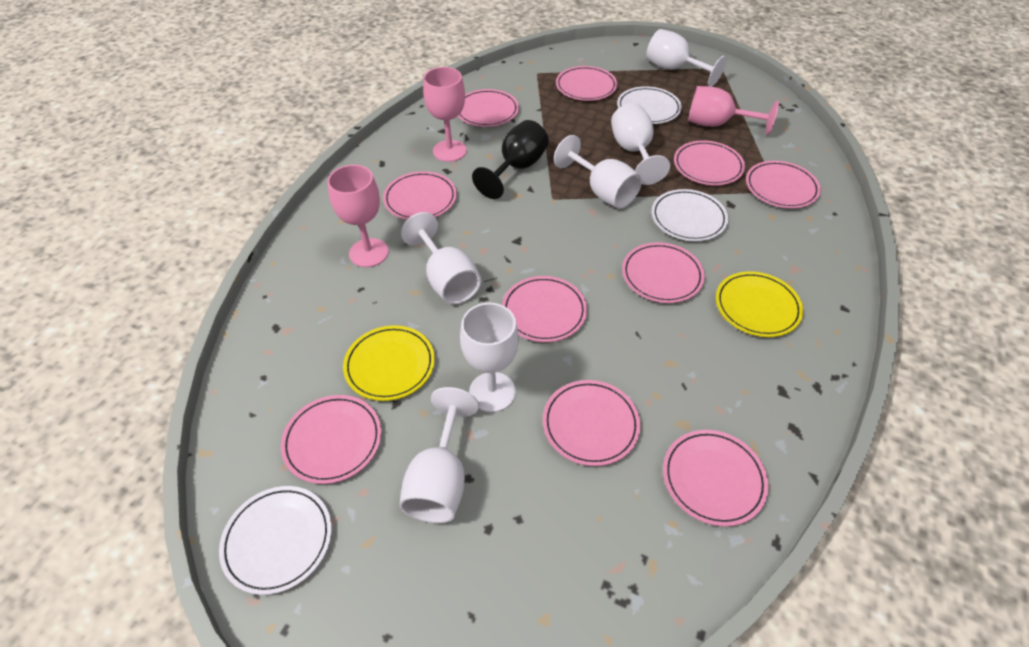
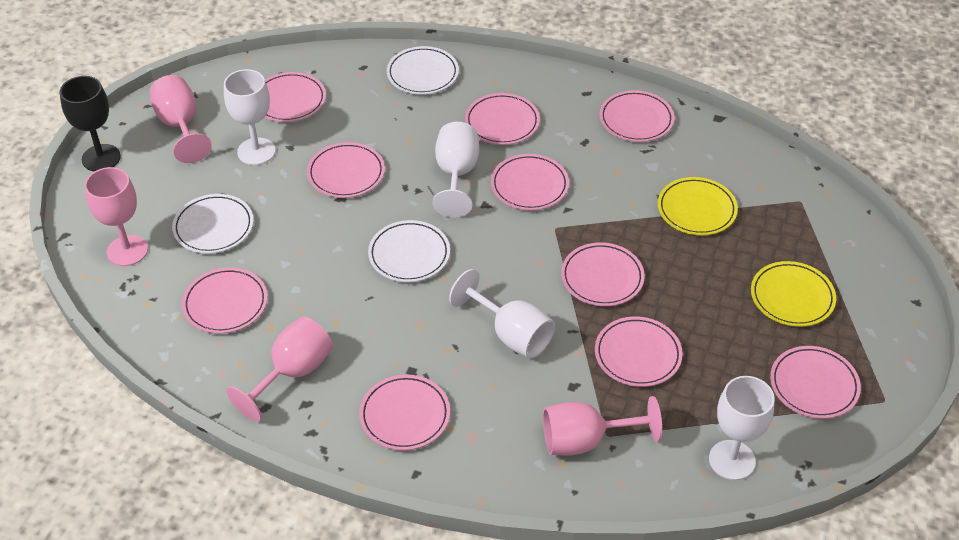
pink goblet: [328,165,389,267] [423,67,467,162] [688,86,779,135] = 3 -> [85,167,148,266] [150,75,212,163] [226,316,333,421] [543,396,662,455] = 4
white goblet: [399,387,479,523] [401,212,481,304] [460,303,519,412] [554,135,642,209] [611,103,670,185] [646,29,726,87] = 6 -> [224,69,276,165] [433,122,479,218] [449,269,555,359] [709,376,775,480] = 4

